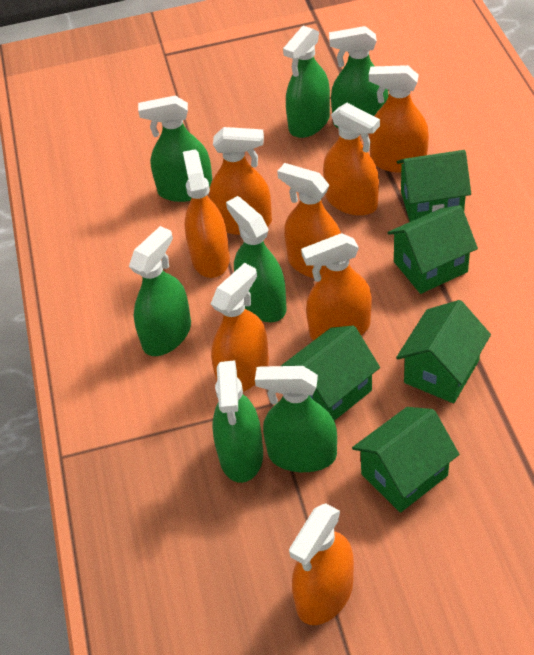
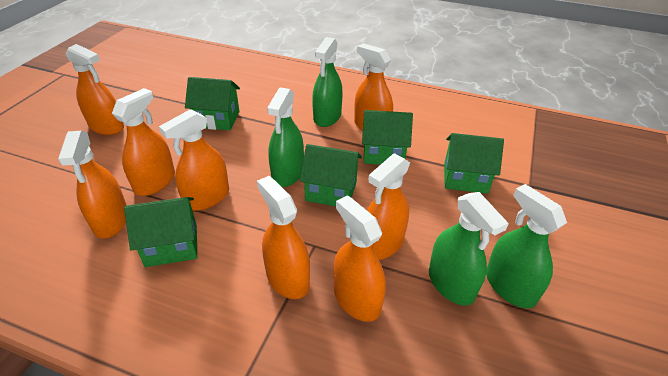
green spray bottle: [129,226,191,356] [138,96,212,202] [212,360,263,483] [226,196,287,322] [255,366,337,472] [283,26,330,138] [329,26,388,128] = 7 -> [267,87,304,187] [312,37,343,127] [429,192,509,306] [486,184,567,308] = 4

